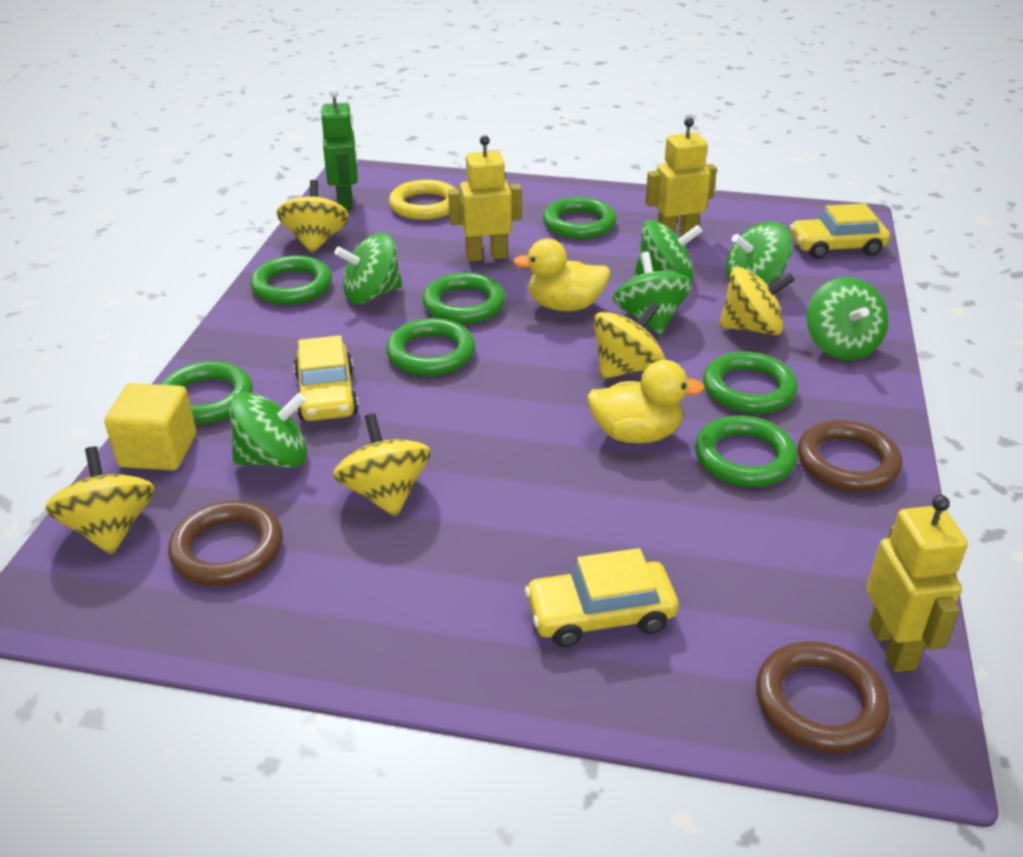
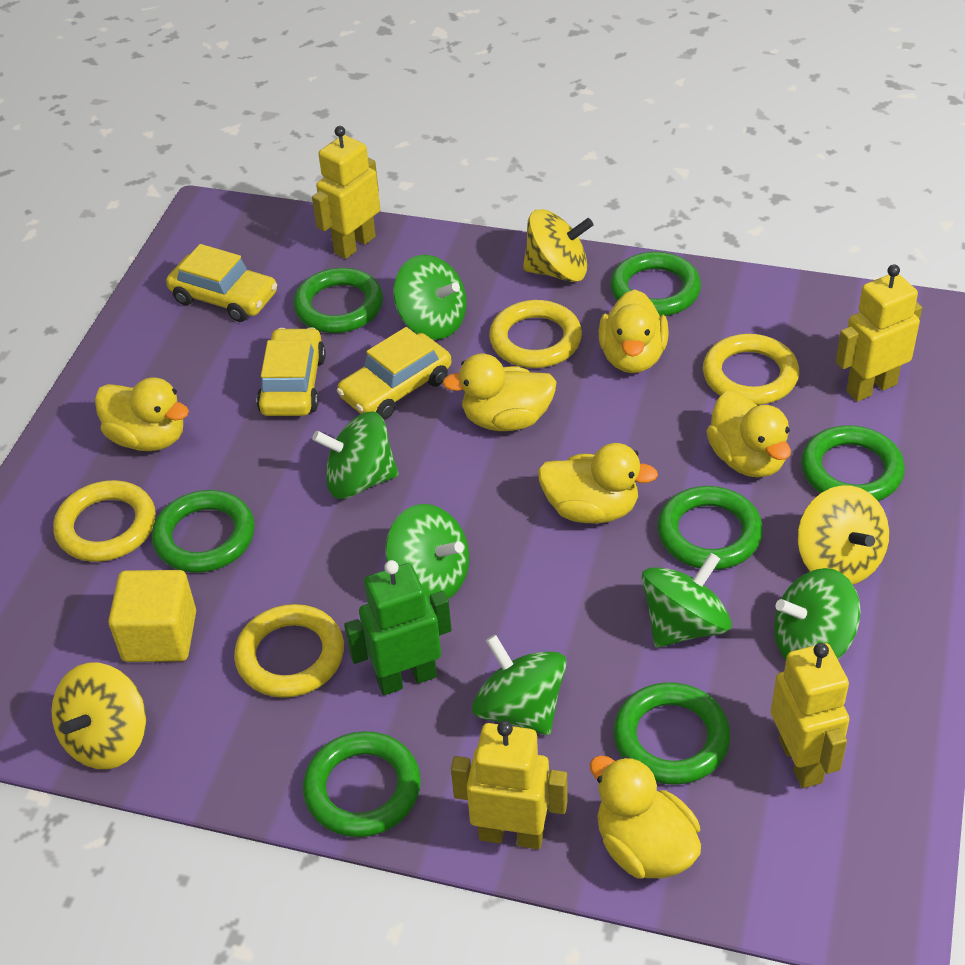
brown ring: [168,501,283,586] [756,641,890,753] [798,420,903,492] = 3 -> none = 0
yellow duck: [513,239,611,311] [587,360,705,443] = 2 -> [95,378,189,451] [442,354,557,431] [538,443,658,524] [590,755,701,879] [599,290,669,373] [706,391,791,478] = 6
yellow ring: [389,180,456,220] = 1 -> [53,480,156,562] [234,604,344,698] [489,300,582,368] [703,334,799,405] = 4
yellow robot: [448,135,522,262] [645,117,717,237] [866,495,968,672] = 3 -> [312,126,380,259] [451,721,568,849] [771,643,850,788] [836,264,922,402] = 4
yellow spinning top: [45,446,155,555] [276,180,349,253] [333,413,431,517] [593,302,665,379] [719,267,795,336] = 5 -> [51,663,146,769] [523,209,593,282] [797,486,889,585] = 3

